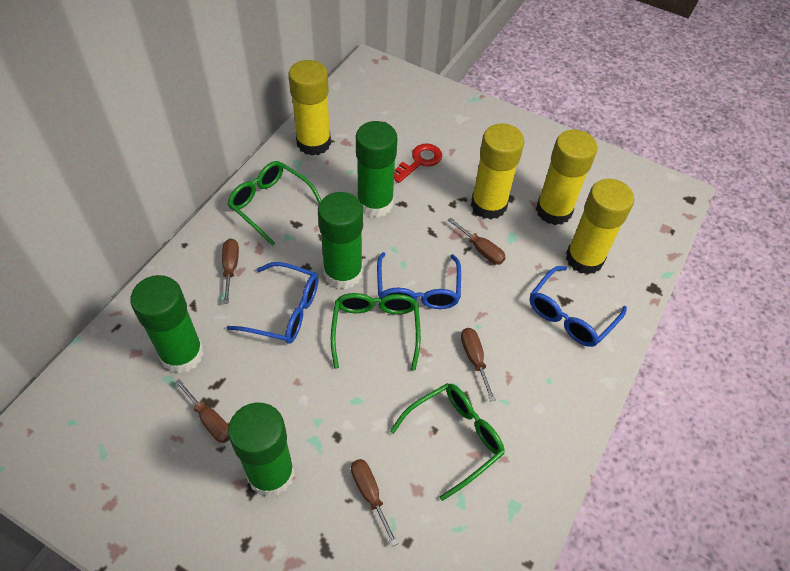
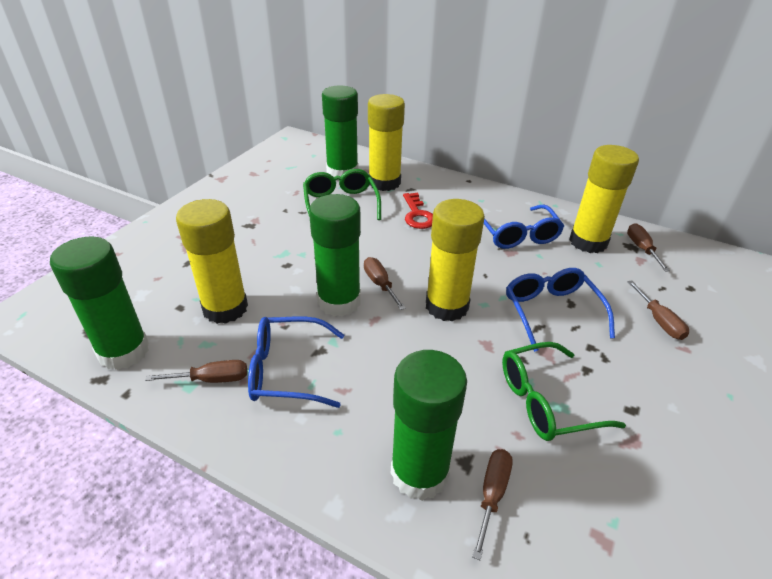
green glasses: [228,161,322,246] [331,293,421,371] [390,383,505,501] = 3 -> [303,169,381,220] [502,342,626,441] = 2

